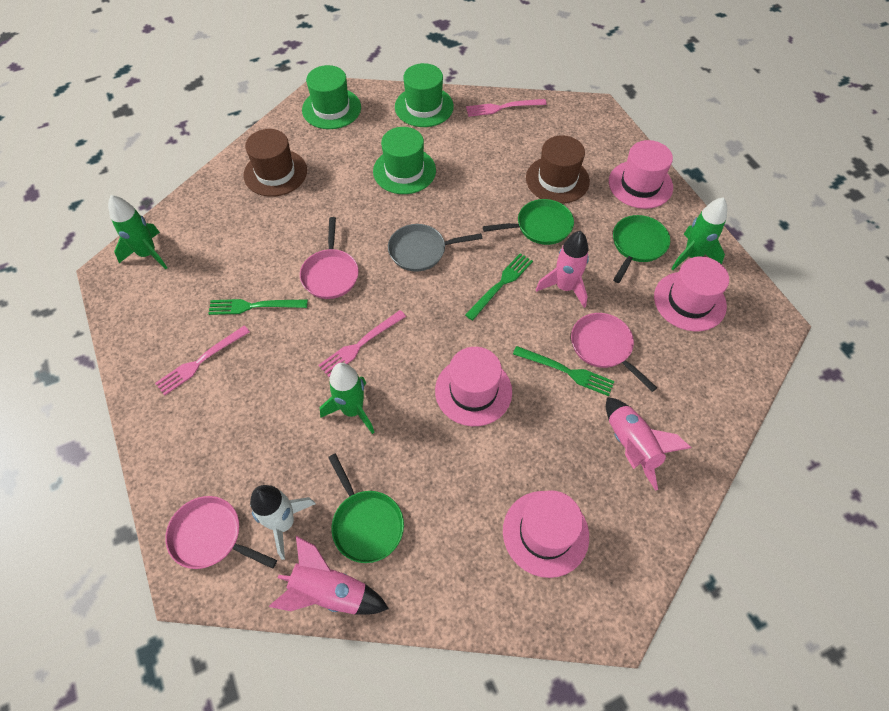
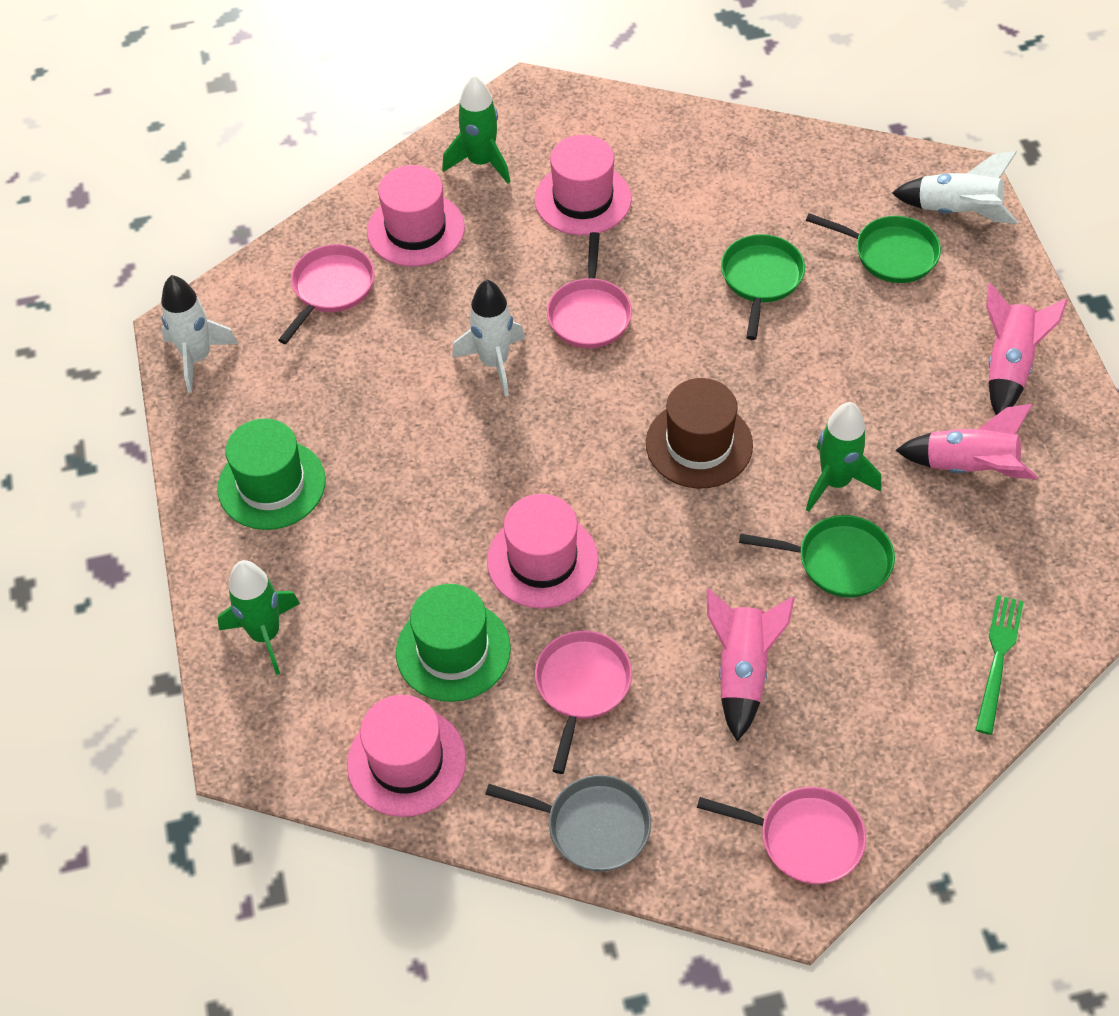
brown hat: [243,129,307,197] [526,135,590,204] = 2 -> [646,378,753,489] = 1
green fork: [208,299,308,315] [465,253,533,320] [513,346,615,396] = 3 -> [976,595,1024,735] = 1
green hat: [302,65,361,129] [373,127,436,194] [395,63,454,127] = 3 -> [217,419,326,530] [396,584,511,702] = 2
pink fork: [155,326,250,395] [318,310,406,377] [466,99,547,117] = 3 -> none = 0
pink pan: [165,496,277,569] [300,217,359,299] [571,313,657,392] = 3 -> [278,244,375,344] [535,630,632,774] [547,232,632,348] [697,787,866,884] = 4
white rocket: [250,485,316,560] = 1 -> [161,275,238,393] [452,280,525,396] [892,151,1018,224] = 3

